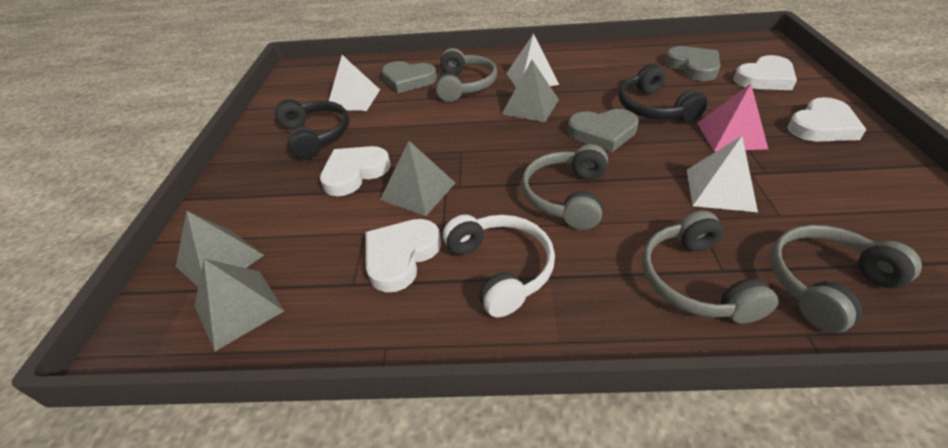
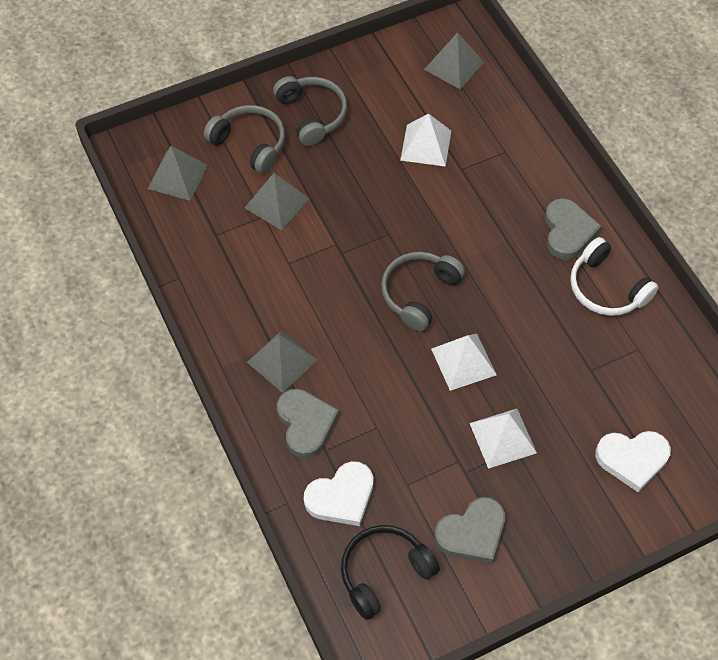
black headphones: [275,99,349,159] [619,64,708,122] = 2 -> [341,525,440,620] = 1
grey headphones: [436,48,497,102] [522,144,608,230] [642,211,778,324] [770,225,922,333] = 4 -> [204,105,285,174] [273,76,347,146] [381,252,465,331] = 3
pink pyramid: [697,84,768,151] = 1 -> none = 0
white heart: [320,146,391,196] [366,219,441,292] [734,55,797,90] [787,97,867,142] = 4 -> [304,461,373,526] [595,431,671,492] = 2

